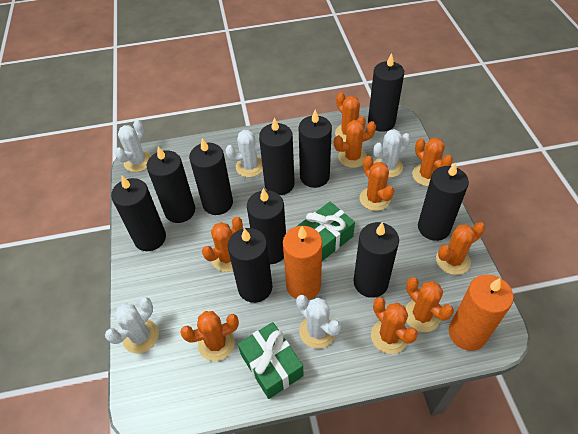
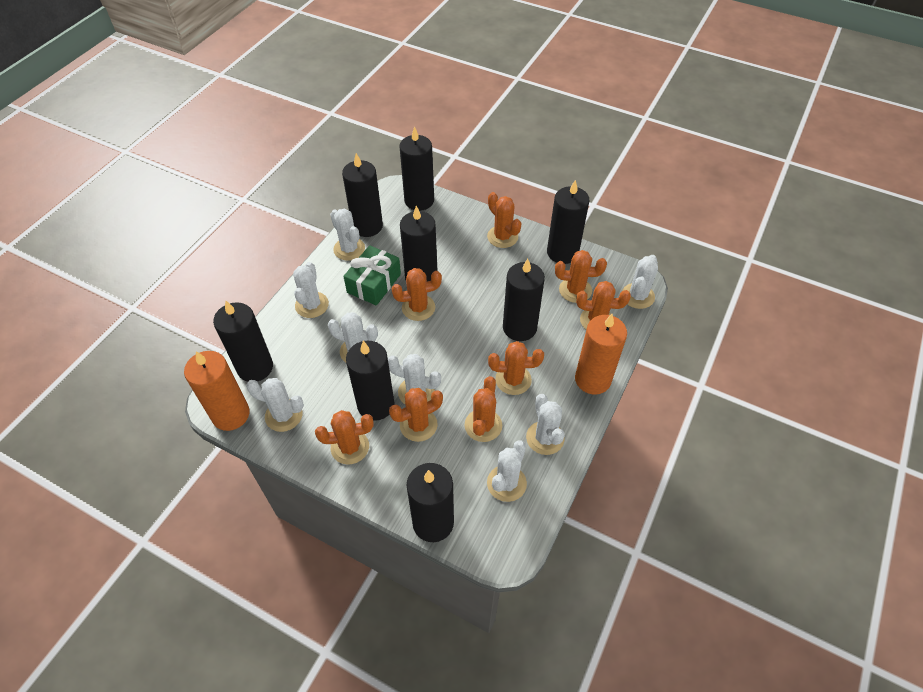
black candle: [111,176,166,251] [147,146,195,223] [189,138,233,215] [228,228,272,303] [247,188,286,264] [259,117,295,195] [299,110,332,188] [354,222,399,298] [368,53,404,132] [418,162,469,241] = 10 -> [213,301,273,382] [342,153,383,237] [346,341,395,421] [399,126,434,211] [400,206,437,281] [406,463,454,542] [503,259,545,341] [547,180,589,264] = 8
green gift: [238,322,304,399] [296,202,355,261] = 2 -> [343,245,401,306] = 1
orange cactus: [180,311,239,361] [202,217,243,272] [334,120,376,168] [335,92,366,142] [360,156,394,211] [371,297,418,354] [405,277,454,332] [412,138,453,186] [436,222,485,275] = 9 -> [315,410,374,464] [389,388,443,442] [391,268,442,321] [465,376,502,442] [487,192,521,248] [488,341,544,395] [555,250,607,303] [576,281,631,330] = 8
white cactus: [105,297,159,354] [115,120,151,172] [225,130,263,177] [296,295,341,349] [373,129,411,178] = 5 -> [246,378,304,432] [293,262,329,318] [328,312,378,362] [330,209,365,261] [388,354,441,404] [487,440,527,502] [526,394,565,455] [622,255,658,309] = 8

